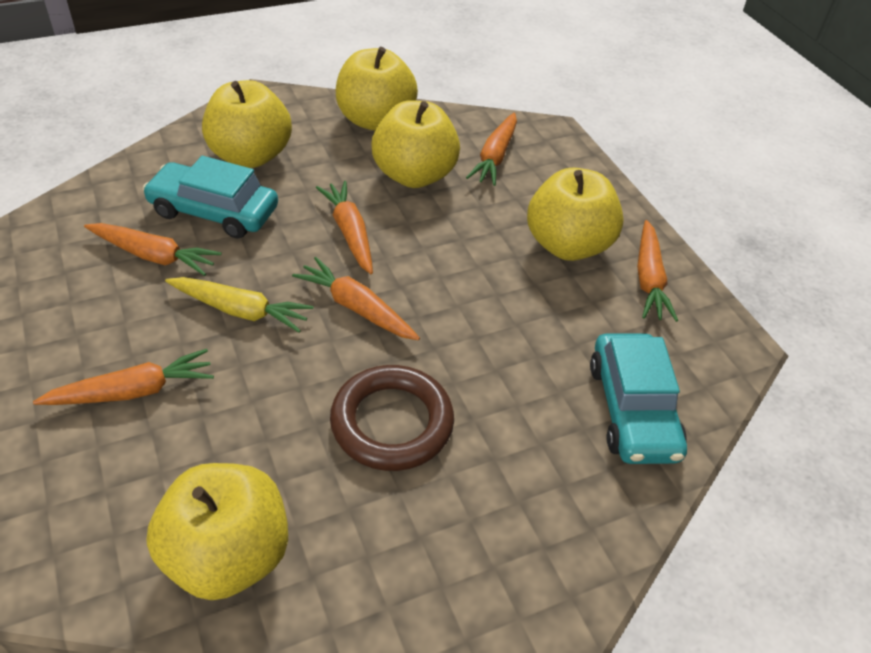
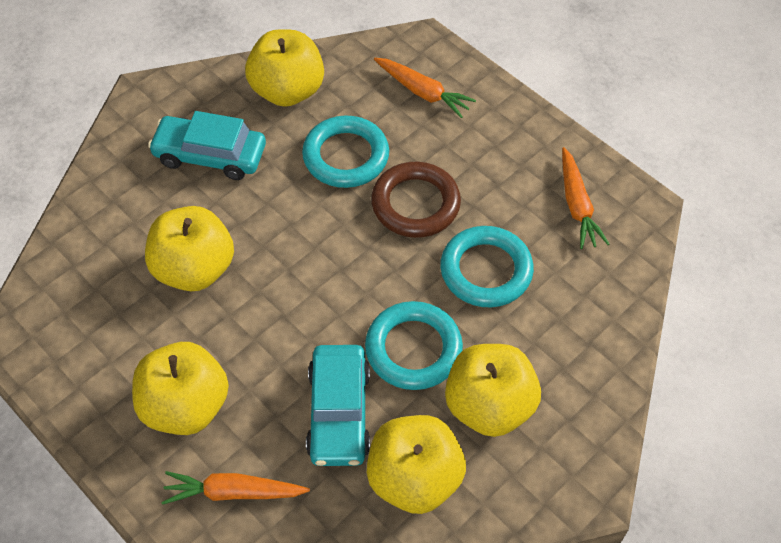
orange carrot: [33,349,214,405] [84,223,222,276] [292,257,420,340] [316,181,373,274] [466,113,517,186] [637,220,678,322] = 6 -> [161,471,310,505] [374,58,476,118] [562,147,609,249] = 3
turquoise ring: none = 0 -> [302,116,389,188] [365,301,463,390] [440,226,534,307] = 3
yellow carrot: [165,277,313,333] = 1 -> none = 0

